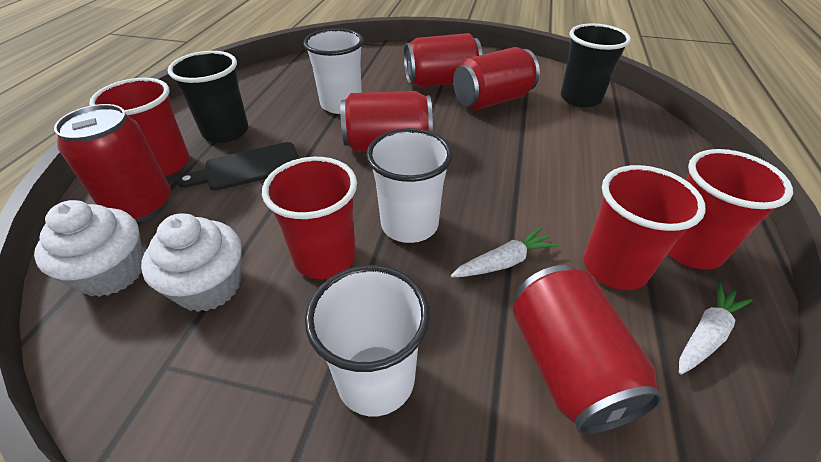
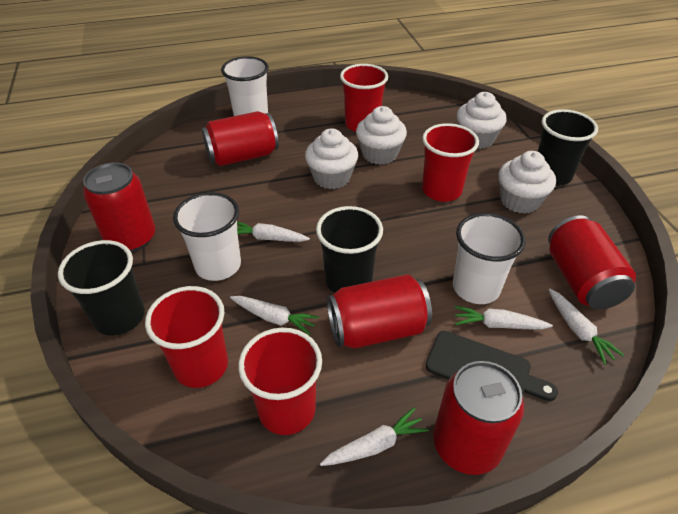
black cup: [168,51,248,143] [560,23,631,107] = 2 -> [58,240,145,336] [316,206,383,293] [538,109,598,186] = 3
white carrot: [451,227,559,277] [679,282,753,375] = 2 -> [230,296,319,335] [237,222,310,242] [320,407,429,466] [455,306,553,330] [548,288,624,365] = 5
white cupcake: [34,200,143,297] [141,213,242,312] = 2 -> [305,128,358,189] [356,106,407,165] [457,92,506,149] [499,151,556,214] = 4

